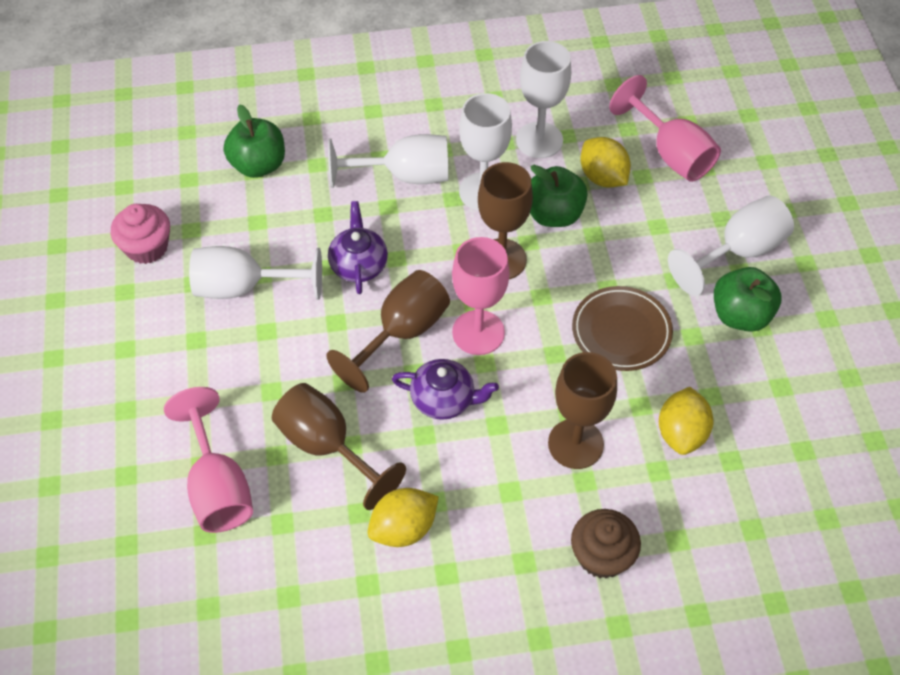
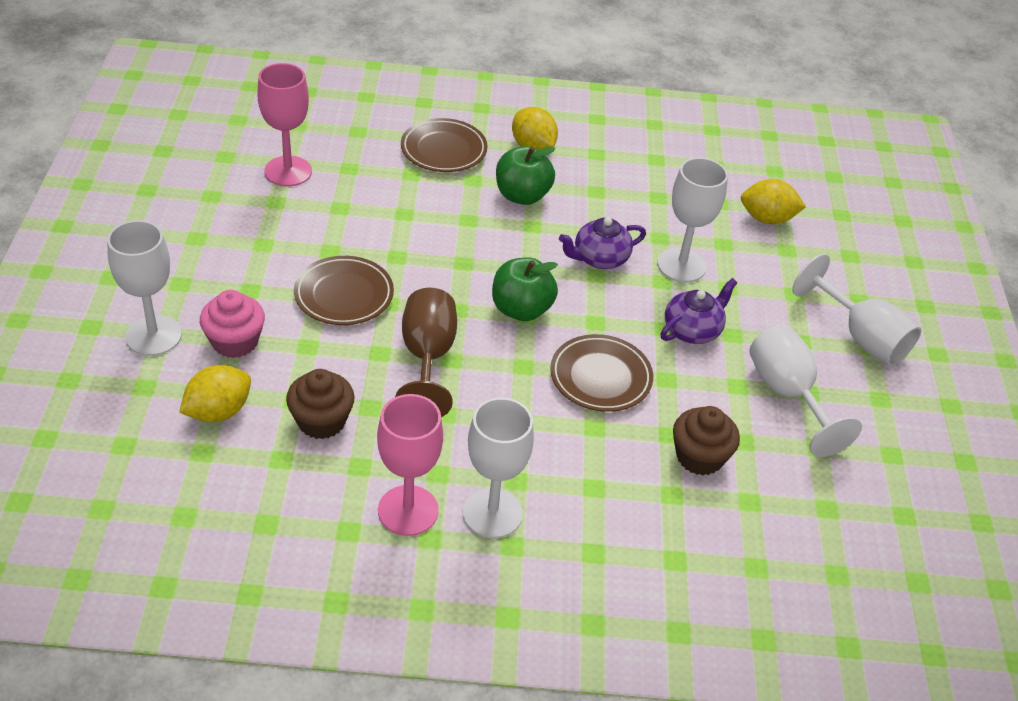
brown cupcake: [571,509,641,578] = 1 -> [286,369,355,439] [673,406,740,476] = 2
brown goblet: [272,383,406,510] [326,270,450,393] [478,162,533,279] [548,352,617,469] = 4 -> [395,288,457,417] = 1
brown plate: [572,286,673,371] = 1 -> [294,256,394,325] [401,118,488,172] [550,334,653,412] = 3
green apple: [224,104,285,178] [530,165,588,227] [714,267,781,332] = 3 -> [492,257,558,321] [496,146,556,205] = 2
pink goblet: [164,387,253,533] [452,237,509,355] [609,75,721,182] = 3 -> [258,63,312,187] [377,394,443,536] = 2

